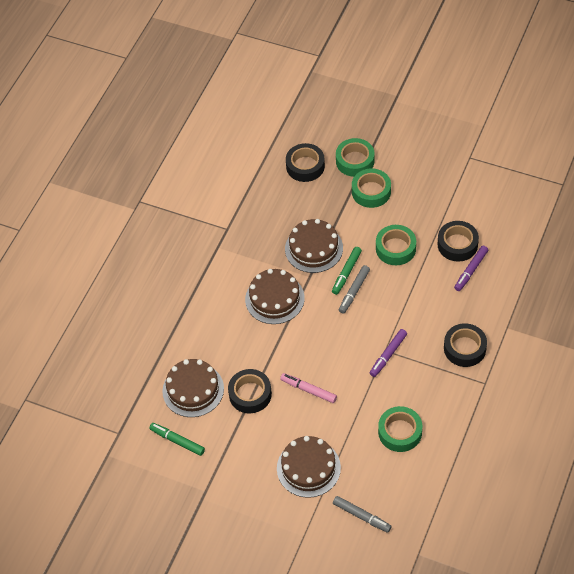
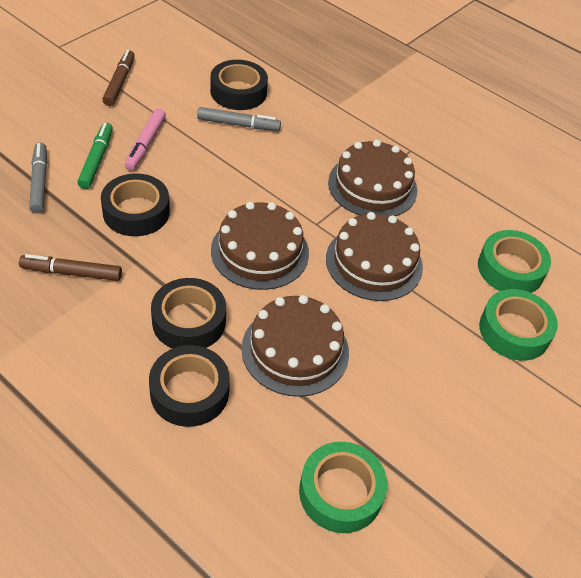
brown marker: none = 0 -> [19,254,122,281] [102,50,135,106] = 2
green marker: [149,423,205,456] [332,247,362,295] = 2 -> [77,123,113,189] = 1
green tape: [336,138,375,177] [352,169,391,208] [376,225,416,265] [378,406,422,452] = 4 -> [299,442,387,533] [478,230,551,293] [479,289,558,361] = 3
purple marker: [370,329,407,377] [454,246,488,291] = 2 -> none = 0

